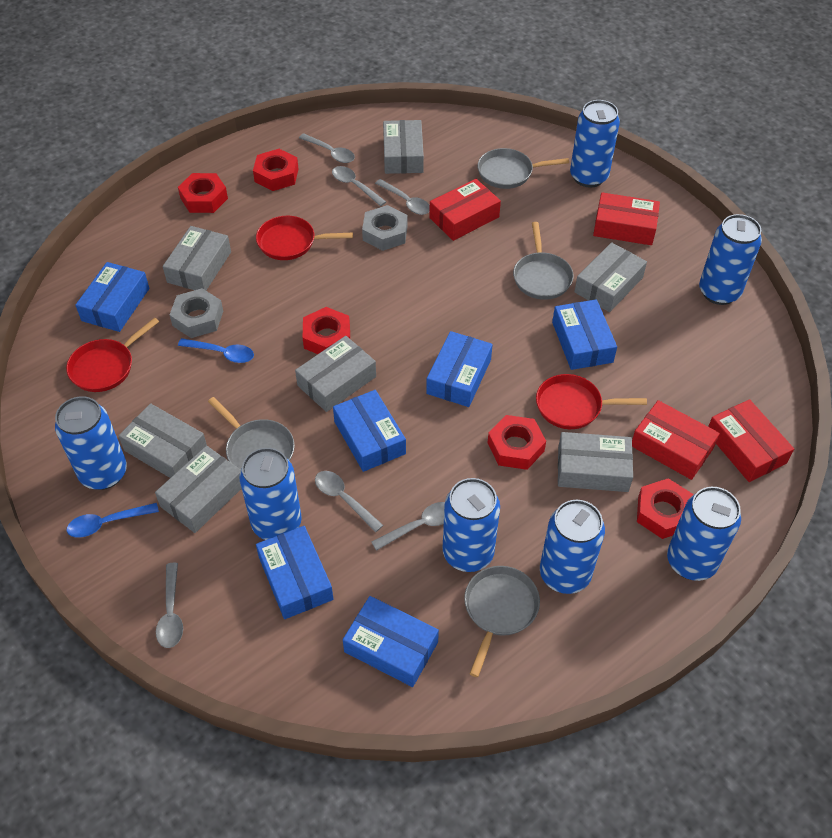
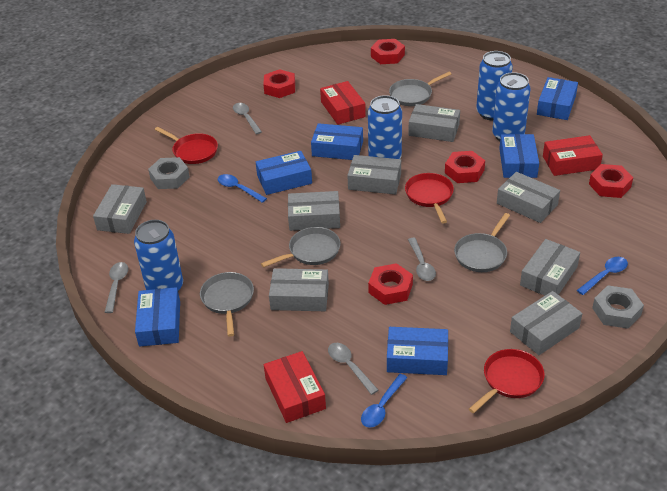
blue can: [55,396,127,490] [239,448,302,540] [443,478,500,572] [540,500,605,594] [570,100,620,187] [667,487,741,581] [699,214,762,305] = 7 -> [134,220,183,292] [368,95,402,159] [476,51,513,120] [492,72,531,141] = 4
blue spoon: [67,503,159,538] [178,338,254,363] = 2 -> [217,174,267,203] [361,374,407,428] [577,257,628,295] = 3
grey box: [118,403,207,478] [155,446,242,533] [163,226,231,291] [295,336,376,412] [383,120,424,174] [558,432,633,492] [574,242,647,312] = 7 -> [93,184,147,234] [269,268,329,311] [288,191,340,231] [347,155,401,194] [408,104,460,142] [497,172,560,223] [510,291,582,355] [520,239,580,296] = 8
grey spoon: [156,563,183,648] [299,133,355,163] [315,471,383,532] [332,166,386,206] [371,502,445,551] [375,179,430,215] = 6 -> [105,262,128,313] [233,103,262,134] [328,343,378,395] [408,238,436,281] = 4
red box: [429,179,501,241] [593,192,660,245] [632,400,720,480] [708,399,794,482] = 4 -> [264,351,326,423] [320,81,366,125] [543,135,603,176] = 3

